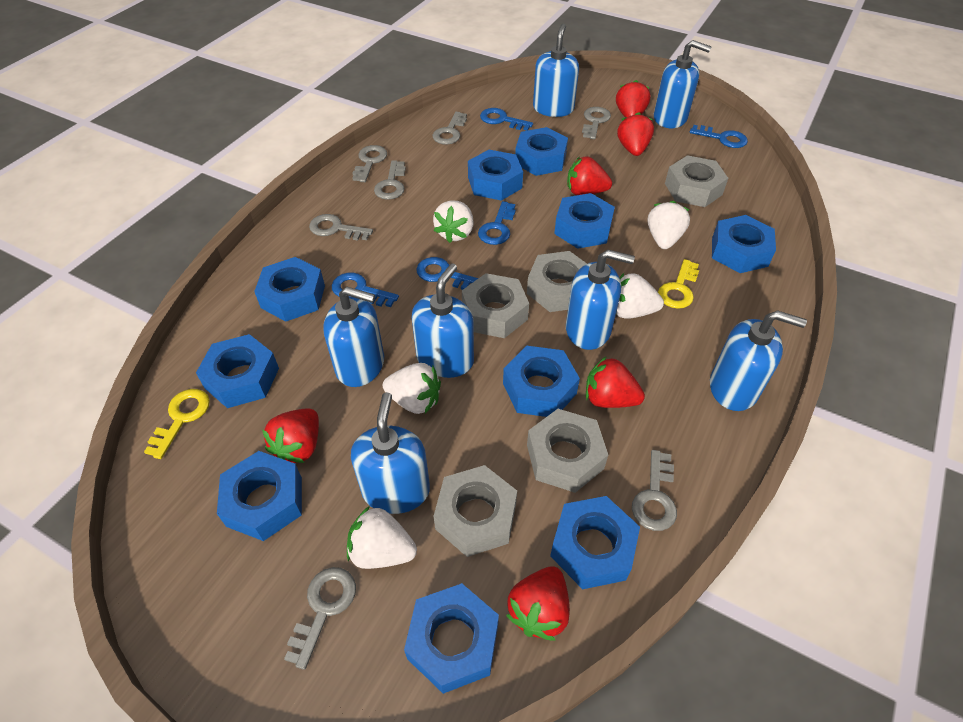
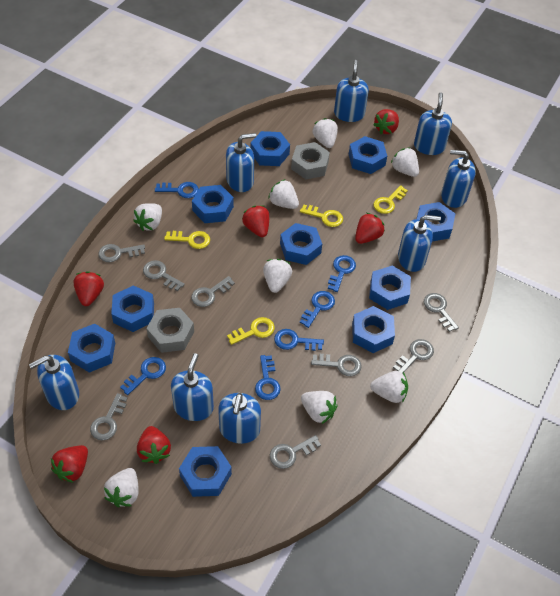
blue key: [332,273,399,307] [416,257,478,290] [478,201,516,245] [480,108,533,131] [690,125,748,148] = 5 -> [120,357,166,395] [155,182,199,198] [255,355,281,400] [274,329,324,351] [300,291,335,328] [328,255,356,292] = 6
blue soap dispenser: [323,287,384,387] [351,392,430,514] [412,263,474,378] [533,24,579,117] [566,250,635,350] [654,40,712,128] [710,310,807,411] = 7 -> [29,355,79,410] [171,353,214,421] [218,393,261,444] [226,133,256,192] [334,60,369,122] [398,215,441,272] [414,92,452,155] [441,150,476,208] = 8
grey key: [284,567,356,670] [309,214,373,241] [352,145,387,182] [374,160,406,200] [433,112,467,145] [582,107,611,139] [632,450,677,531] = 7 -> [90,393,128,440] [98,244,145,262] [143,260,185,291] [191,276,235,307] [270,435,321,469] [311,354,362,376] [393,339,434,374] [424,293,459,332] = 8
grey nut: [434,465,517,557] [462,273,529,338] [527,251,587,312] [527,409,608,493] [665,155,728,207] = 5 -> [147,308,194,353] [291,142,330,179] = 2
white strawberry: [347,506,417,569] [383,363,441,414] [433,201,474,243] [616,273,664,319] [648,201,690,249] = 5 -> [104,468,139,507] [133,203,162,231] [263,259,292,293] [268,179,299,209] [301,391,338,424] [313,118,338,148] [370,371,408,403] [391,147,419,177] = 8
yellow key: [144,389,210,459] [658,259,699,309] = 2 -> [164,231,210,249] [227,317,275,345] [300,205,343,227] [373,185,408,214] = 4

